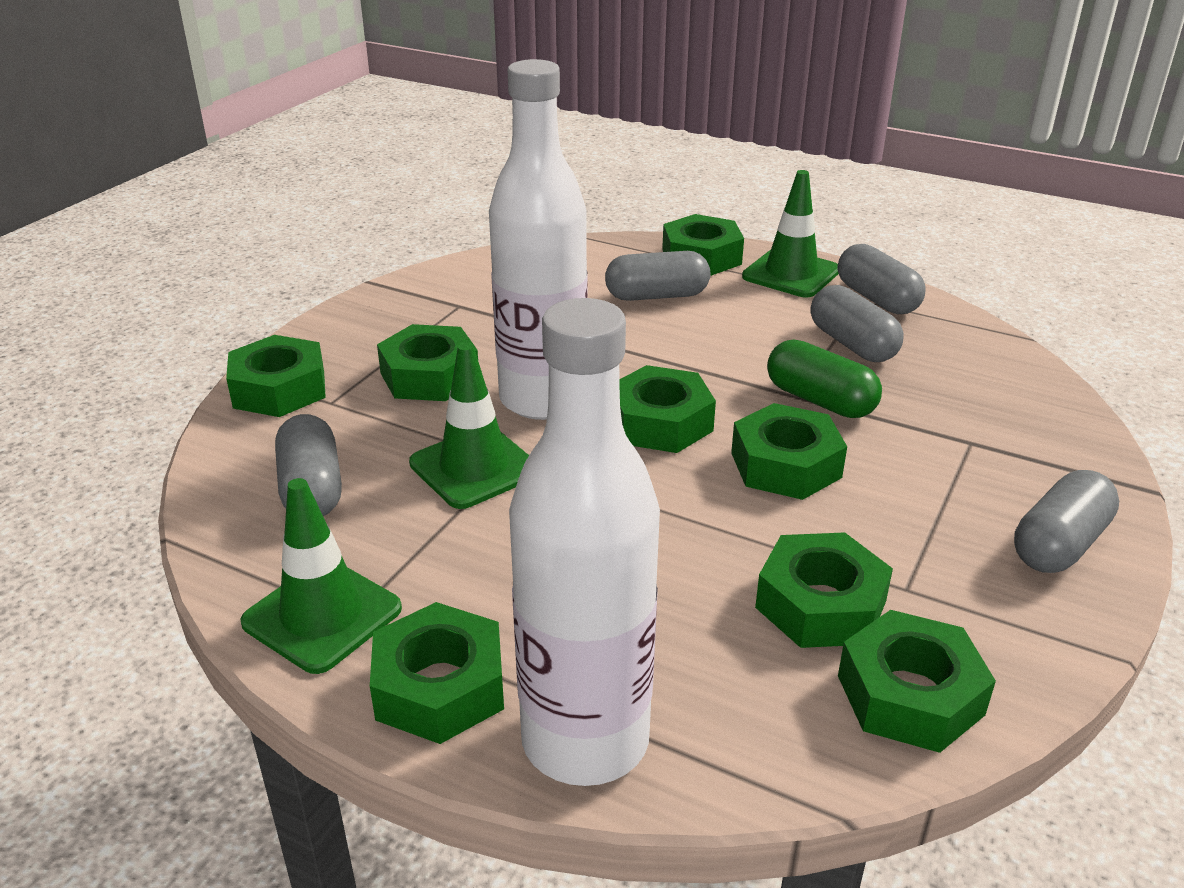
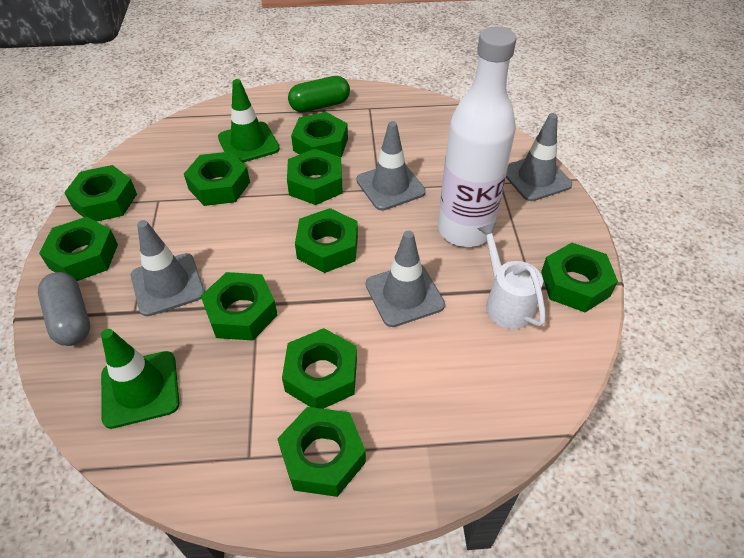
green nut: [226,335,326,417] [370,602,504,744] [377,324,478,401] [619,365,716,453] [662,214,744,276] [731,403,847,500] [755,532,893,648] [838,610,996,753] = 8 -> [39,217,118,281] [64,165,137,222] [184,152,250,206] [201,272,278,341] [277,407,366,497] [282,328,357,409] [287,149,343,205] [291,112,348,157] [295,208,358,273] [541,243,618,312] = 10
green traffic cone: [240,478,402,674] [409,342,529,509] [742,170,839,297] = 3 -> [101,329,179,429] [218,79,280,163] = 2
grey capsule: [275,414,342,516] [605,251,710,301] [810,285,904,362] [838,244,926,314] [1014,470,1119,573] = 5 -> [38,272,90,346] = 1
grey traffic cone: none = 0 -> [131,220,205,317] [356,121,426,211] [366,231,445,327] [506,113,572,201] = 4
white bottle: [489,59,588,420] [509,298,660,786] = 2 -> [438,27,516,247] = 1
white watering can: none = 0 -> [477,223,546,329] = 1

